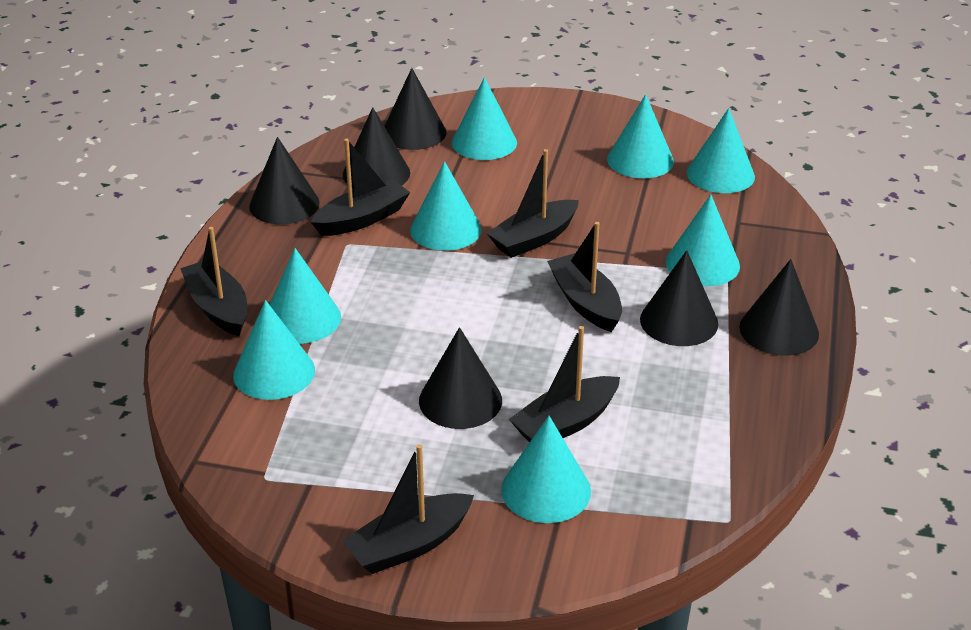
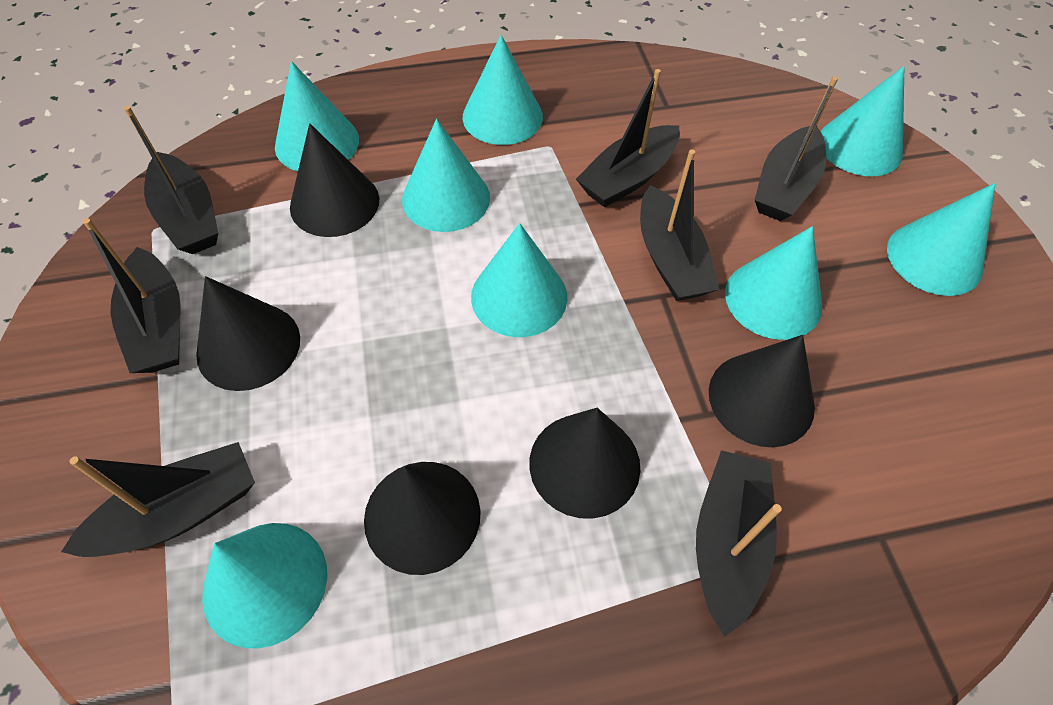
black boat: [180,227,247,336] [311,139,410,236] [342,444,474,574] [487,149,579,258] [509,326,620,442] [547,222,622,332] = 6 -> [61,442,255,557] [83,218,181,373] [124,106,218,254] [576,69,680,207] [640,149,720,301] [696,450,782,637] [755,76,838,221] = 7
black cone: [249,137,320,224] [343,107,410,186] [384,68,447,150] [419,327,502,429] [640,250,718,346] [739,259,819,356] = 6 -> [196,276,300,391] [290,124,379,237] [364,462,481,575] [529,408,640,519] [709,335,815,447] = 5

